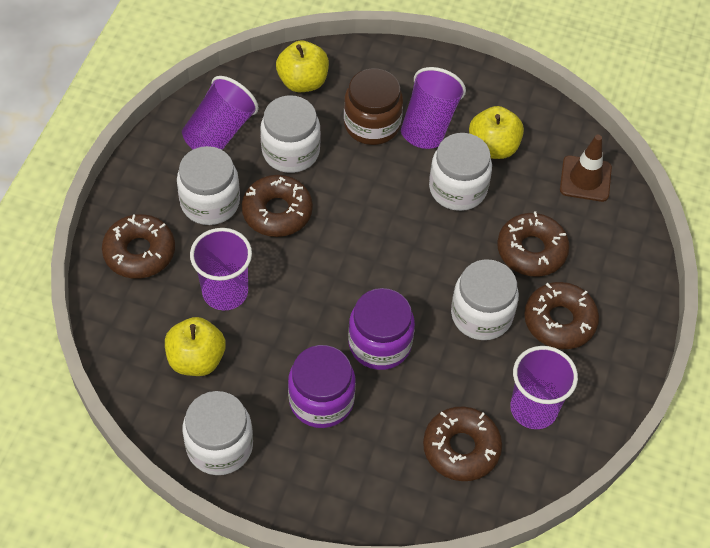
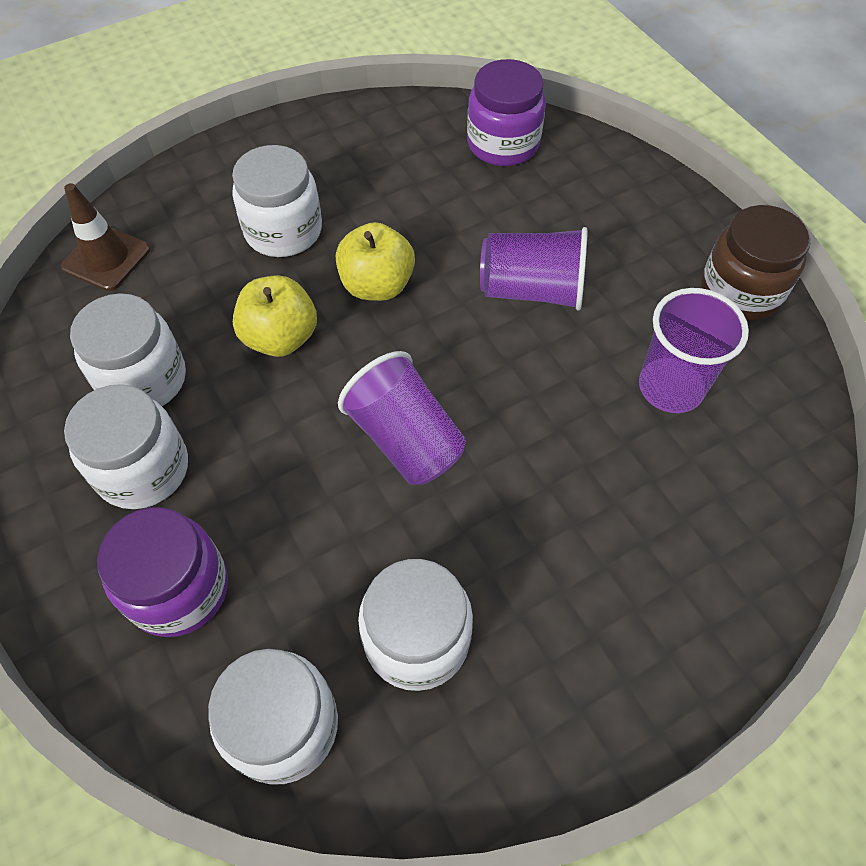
brown donut: [102,214,175,279] [242,175,313,237] [423,407,502,481] [497,211,570,276] [524,282,599,349] = 5 -> none = 0
purple cup: [182,76,259,150] [190,228,252,310] [401,67,466,149] [510,346,578,429] = 4 -> [338,351,466,485] [480,227,588,310] [639,288,749,413] = 3
yellow apple: [165,317,226,376] [276,41,329,92] [469,106,524,159] = 3 -> [233,275,317,357] [336,222,415,301] = 2

